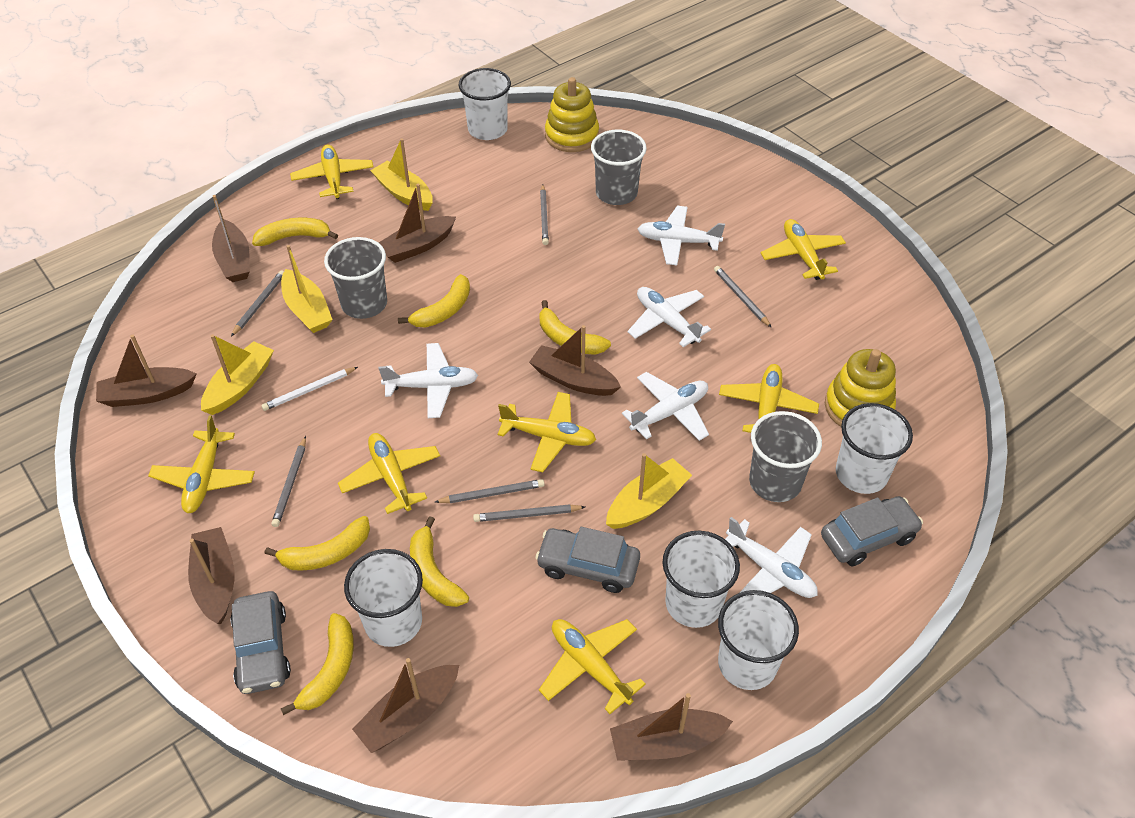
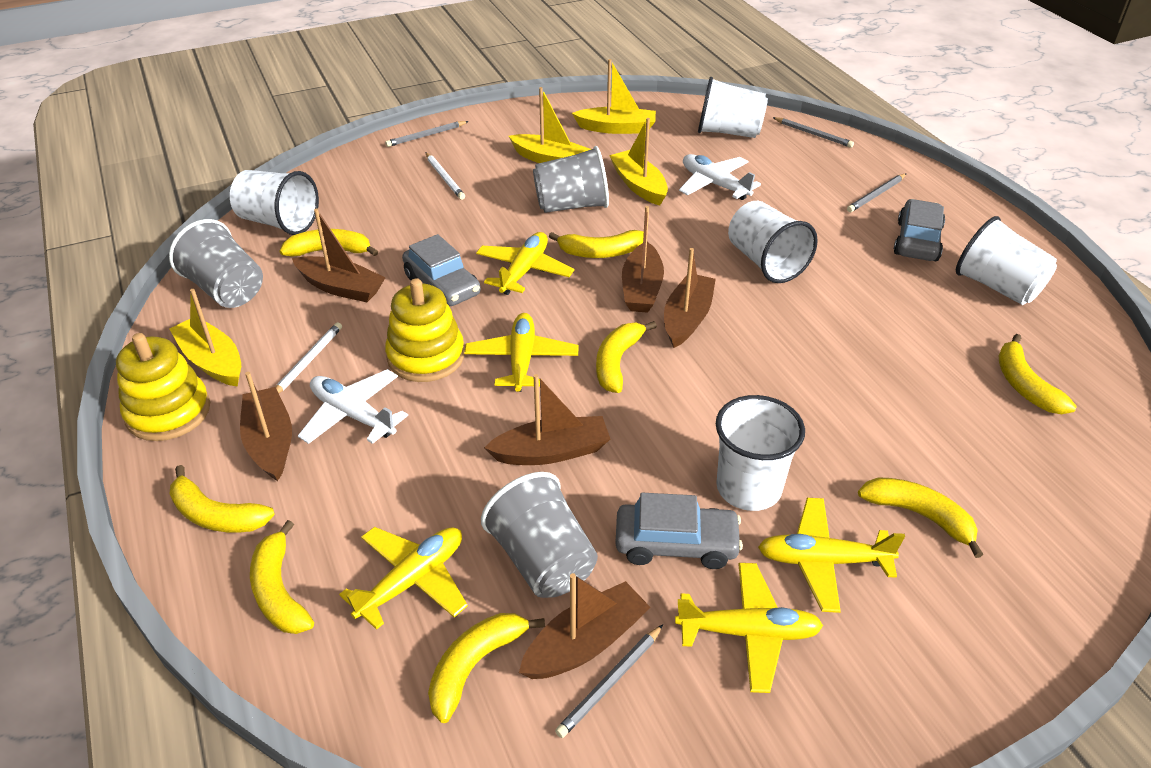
brown boat: [96,335,196,407] [188,527,235,624] [212,195,250,282] [352,658,459,753] [379,184,456,263] [529,325,621,396] [610,693,733,761] = 7 -> [240,372,292,481] [292,209,386,302] [484,374,610,465] [519,573,651,679] [622,206,664,313] [664,248,716,348] = 6
grey pencil: [231,270,284,337] [271,436,306,527] [435,479,545,503] [473,504,585,522] [540,184,549,245] [714,266,772,328] = 6 -> [385,121,469,147] [555,625,663,738] [772,117,854,148] [847,174,906,212] = 4
white pencil: [261,367,358,411] = 1 -> [276,322,342,393] [426,153,465,200] = 2
white plane: [378,343,478,418] [622,372,709,441] [628,287,711,347] [638,206,725,265] [725,517,818,598] = 5 -> [298,369,408,444] [679,154,761,200] = 2
yellow banana: [252,218,338,246] [264,516,370,571] [281,613,354,715] [398,274,470,328] [410,517,469,607] [539,300,611,355] = 6 -> [170,465,275,533] [250,520,314,634] [280,229,378,257] [428,613,545,723] [549,230,644,258] [596,321,657,393] [858,477,983,558] [999,334,1077,414] = 8
yellow plane: [148,415,255,513] [290,145,373,199] [338,433,440,514] [498,392,596,472] [539,619,646,714] [719,364,819,433] [760,219,846,280] = 7 -> [339,527,468,630] [464,313,579,392] [476,232,574,295] [675,563,823,693] [758,498,905,613] = 5

